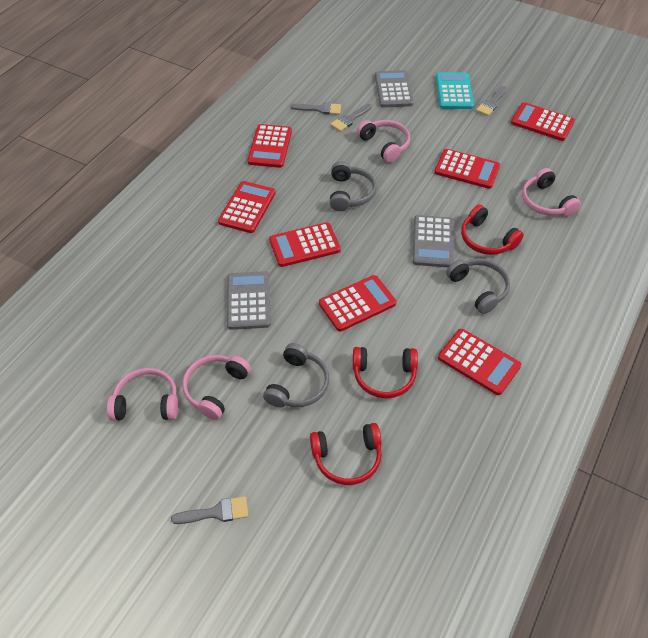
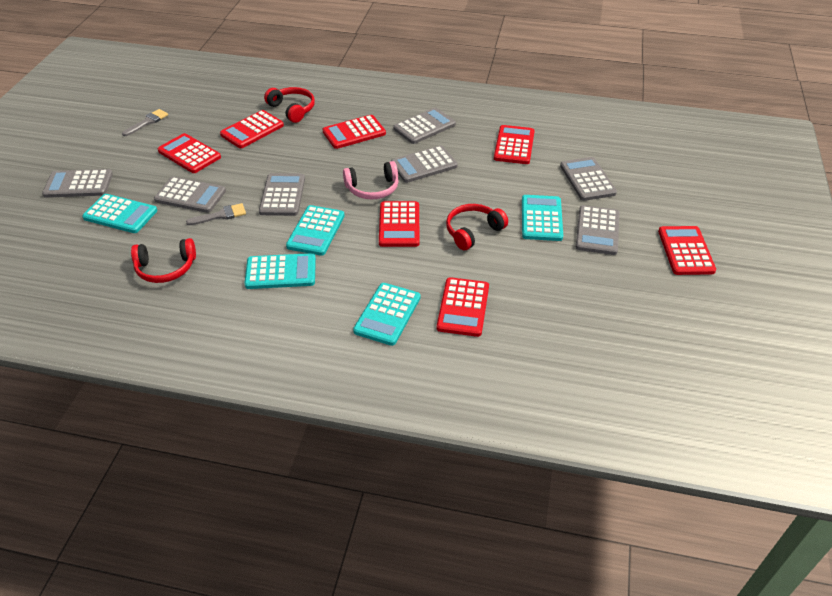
grey brush: [171,496,248,524] [291,102,341,115] [330,104,372,132] [476,86,507,116] = 4 -> [122,109,168,136] [186,203,246,225] = 2
grey calculator: [227,271,271,330] [375,70,414,108] [413,215,454,267] = 3 -> [42,169,113,198] [154,177,226,213] [259,173,305,216] [391,146,458,183] [393,107,456,144] [560,157,617,201] [576,205,620,255] = 7
grey headphones: [263,343,329,408] [330,161,377,211] [446,259,510,314] = 3 -> none = 0
pink headphones: [107,368,179,420] [182,355,251,420] [357,120,410,163] [522,168,581,216] = 4 -> [343,161,398,200] = 1
turquoise calculator: [436,72,474,109] = 1 -> [82,194,157,233] [244,253,316,289] [286,205,345,256] [353,283,420,346] [522,195,563,241] = 5

